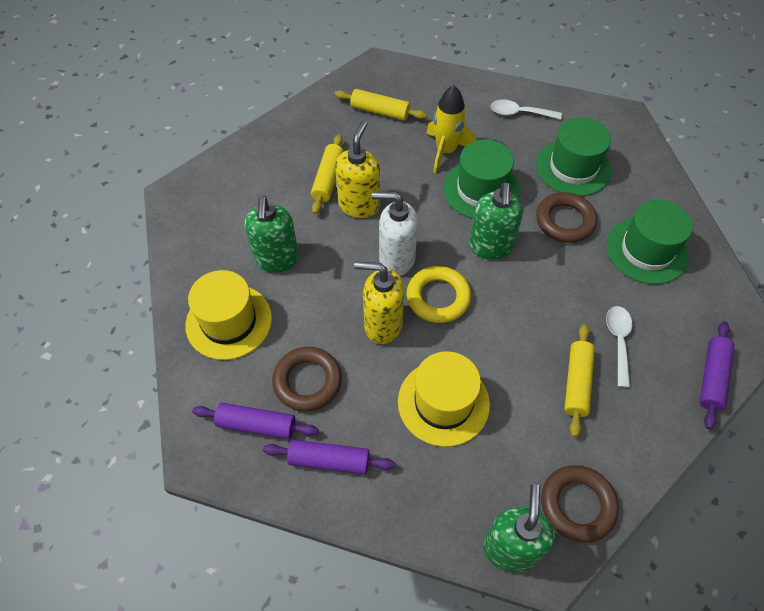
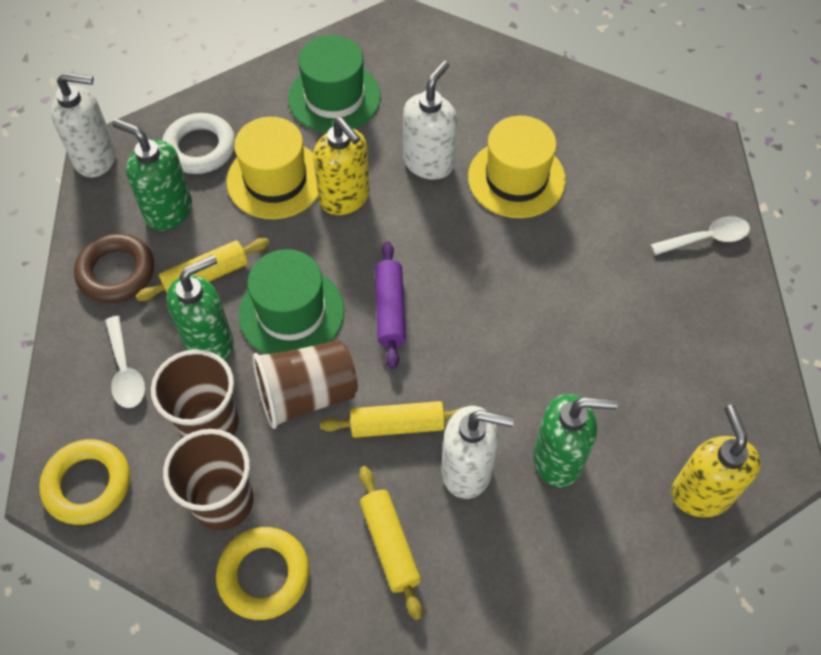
brown cup: none = 0 -> [151,349,239,438] [163,429,254,531] [253,340,358,429] = 3
brown ring: [272,347,342,412] [536,192,597,243] [541,465,619,543] = 3 -> [74,233,154,303] = 1
green hat: [443,140,520,219] [536,117,612,196] [606,200,693,284] = 3 -> [238,249,344,354] [288,35,381,133] = 2
purple rolling pin: [192,403,319,439] [263,439,395,474] [700,321,734,430] = 3 -> [375,241,406,369] = 1
white ring: none = 0 -> [162,113,235,174] = 1
white soap dispenser: [372,192,418,276] = 1 -> [51,72,116,178] [403,61,457,180] [441,406,514,499] = 3
yellow ring: [407,266,471,323] = 1 -> [39,439,130,525] [216,527,309,620] = 2
yellow rocket: [426,85,477,173] = 1 -> none = 0

